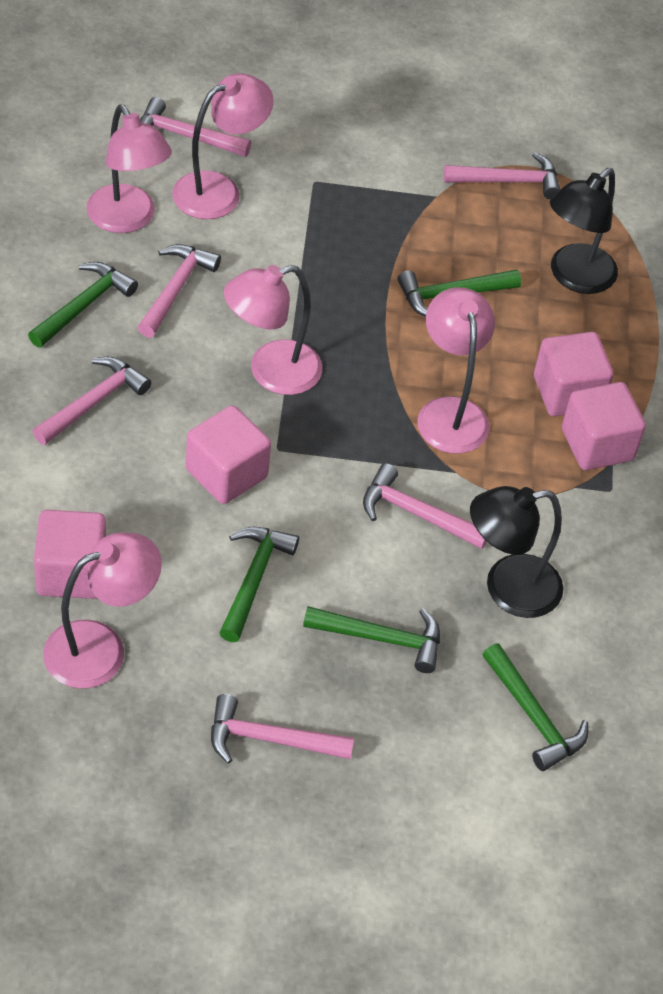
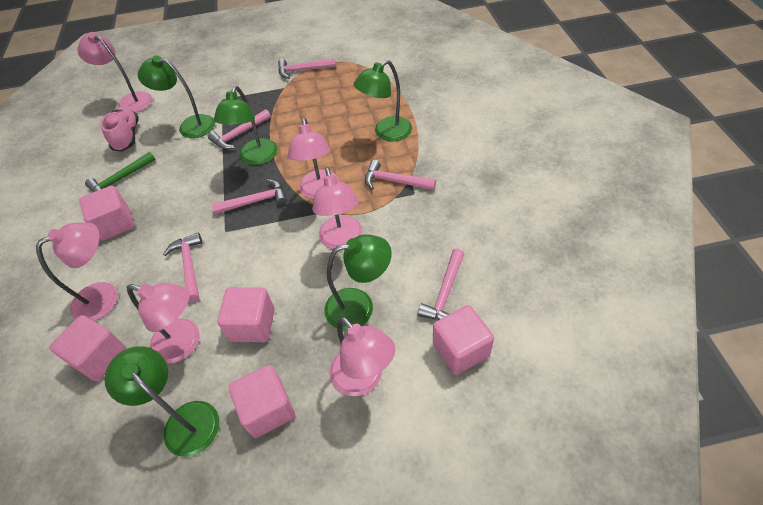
black lamp: [470,486,563,618] [550,168,618,294] = 2 -> none = 0
green hammer: [28,262,138,347] [219,527,299,642] [303,606,440,673] [397,269,521,317] [482,644,588,771] = 5 -> [85,152,155,192] = 1
green lamp: none = 0 -> [104,346,219,457] [138,56,215,138] [214,86,278,165] [324,234,392,330] [354,60,412,141] = 5
pink cube: [34,510,106,599] [186,405,271,504] [534,332,614,417] [562,382,646,470] = 4 -> [49,315,127,381] [79,186,135,241] [217,287,275,342] [228,365,295,438] [433,305,494,375] = 5
pink lamp: [43,532,162,688] [86,104,172,233] [172,73,274,219] [224,265,322,395] [417,287,495,454] = 5 -> [36,222,118,321] [77,32,152,113] [127,283,200,364] [288,118,339,199] [312,167,362,249] [330,316,395,396] = 6
pink shoe: none = 0 -> [101,106,139,151] = 1

